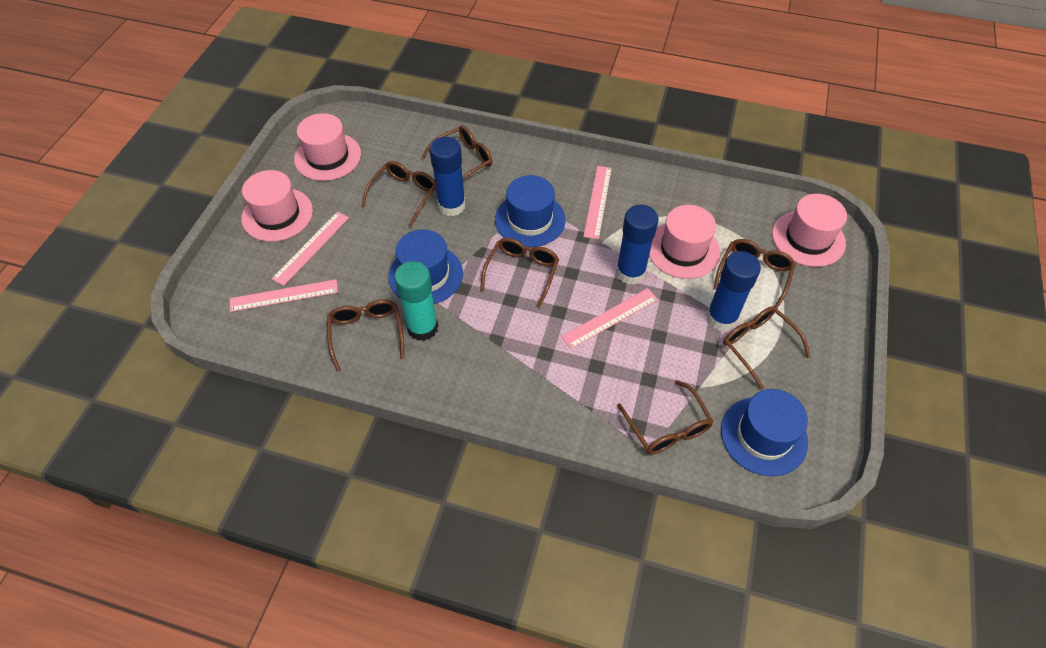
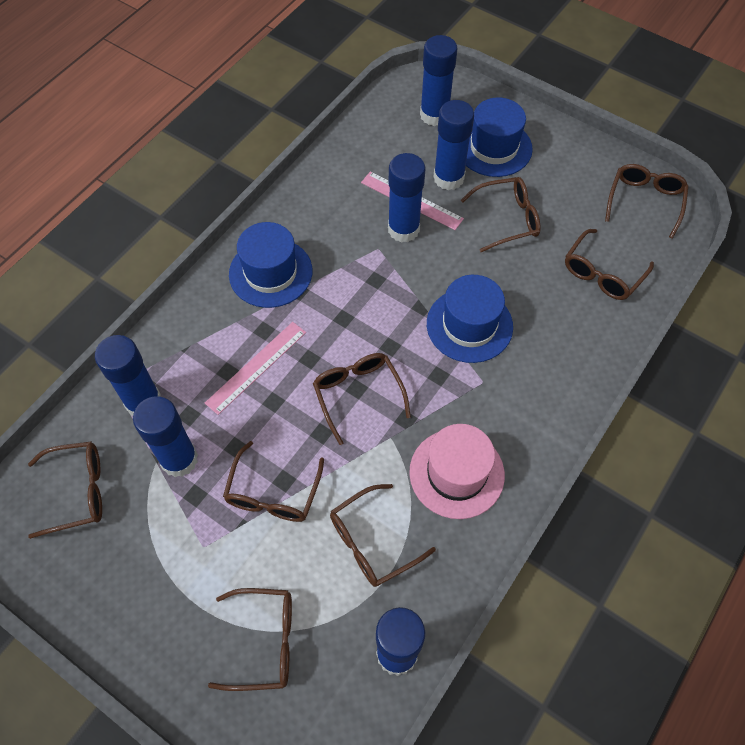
blue glue stick: [429,137,466,216] [616,205,658,285] [706,251,761,331] = 3 -> [95,335,161,416] [133,396,198,477] [376,607,425,676] [388,153,425,243] [420,35,457,126] [433,100,474,190] = 6
brown glasses: [327,299,404,371] [362,161,436,227] [422,125,493,180] [480,238,559,308] [617,380,714,454] [713,239,795,308] [723,306,811,390] = 7 -> [28,441,102,539] [208,588,292,691] [223,441,324,522] [313,353,411,445] [330,484,436,587] [461,177,541,252] [565,229,654,300] [605,164,689,239] = 8
pink hat: [241,170,313,242] [294,113,361,181] [649,205,721,279] [772,194,847,267] = 4 -> [409,424,505,519] = 1
pink ruler: [230,279,338,312] [271,212,349,286] [561,288,658,349] [583,166,612,239] = 4 -> [205,322,306,415] [361,172,464,230] = 2
turquoise glue stick: [394,261,438,341] = 1 -> none = 0

